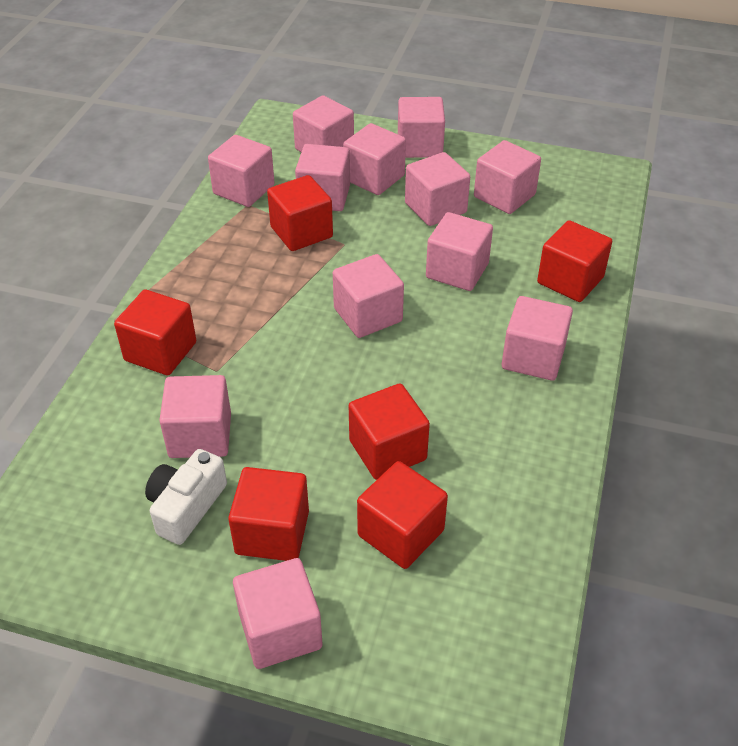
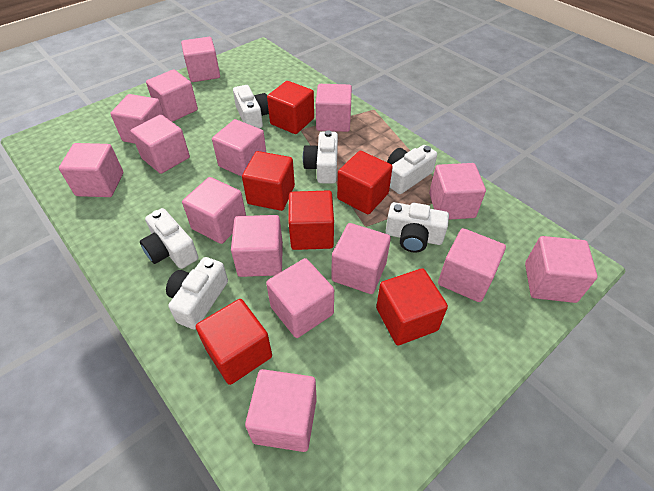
pink cube: [159,375,231,458] [208,135,275,207] [233,558,323,669] [293,95,354,152] [295,144,350,211] [333,254,404,338] [343,123,406,195] [398,97,445,158] [405,152,470,226] [426,212,493,291] [474,140,541,214] [502,296,573,381] = 12 -> [59,143,123,197] [110,94,165,144] [130,115,190,174] [146,69,198,122] [181,37,220,82] [182,177,246,244] [212,119,266,177] [231,215,283,277] [245,369,317,452] [266,258,334,338] [316,84,352,132] [331,223,391,294] [429,163,486,220] [438,228,506,302] [525,236,598,303] = 15
white camera: [145,449,227,545] = 1 -> [140,208,198,269] [166,257,228,330] [233,85,269,128] [303,130,338,184] [386,202,449,253] [387,145,437,194] = 6

